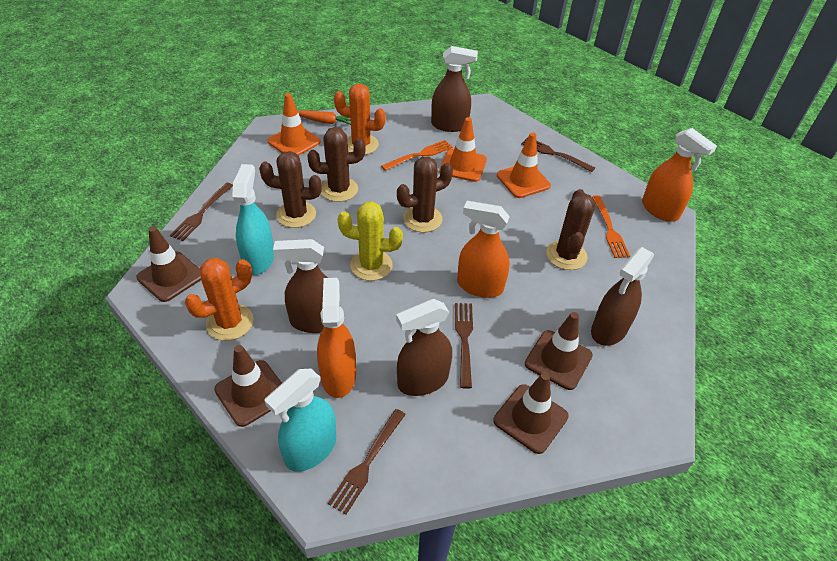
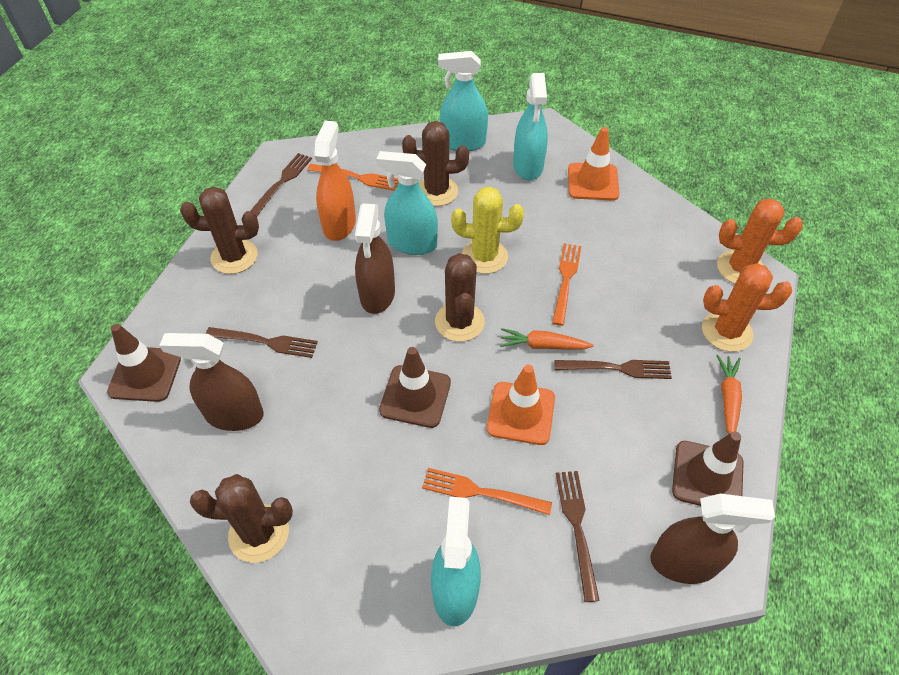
brown spray bottle: [273,239,328,333] [396,299,452,396] [431,46,478,132] [591,247,654,346] = 4 -> [159,333,264,431] [355,203,395,314] [650,494,775,584] = 3
brown traffic cone: [137,226,201,302] [214,345,282,427] [493,372,569,454] [525,312,593,390] = 4 -> [107,324,181,402] [379,347,451,428] [672,431,744,506] = 3
orange carrot: [298,110,351,125] = 1 -> [500,328,594,350] [716,355,742,435] = 2
orange fork: [381,140,453,171] [592,195,630,258] = 2 -> [307,164,399,191] [422,468,552,515] [552,243,581,326] = 3
orange spray bottle: [317,278,356,398] [457,201,510,298] [642,128,717,222] = 3 -> [314,121,356,241] = 1
orange traffic cone: [268,93,321,155] [439,117,487,182] [497,132,551,198] = 3 -> [487,365,555,445] [568,127,620,200] = 2
turquoise spray bottle: [232,164,274,275] [264,369,336,472] = 2 -> [376,151,438,255] [431,497,481,626] [438,51,488,151] [513,73,548,180] = 4

